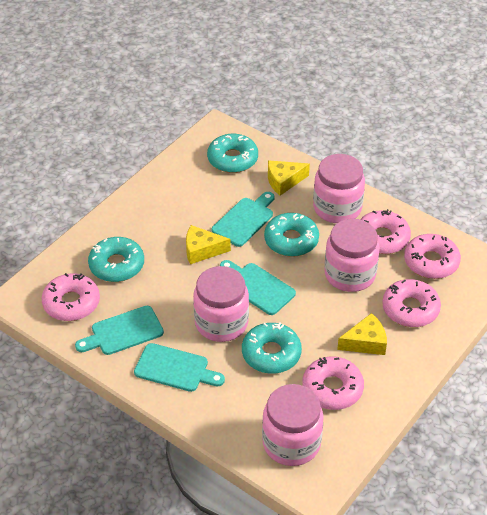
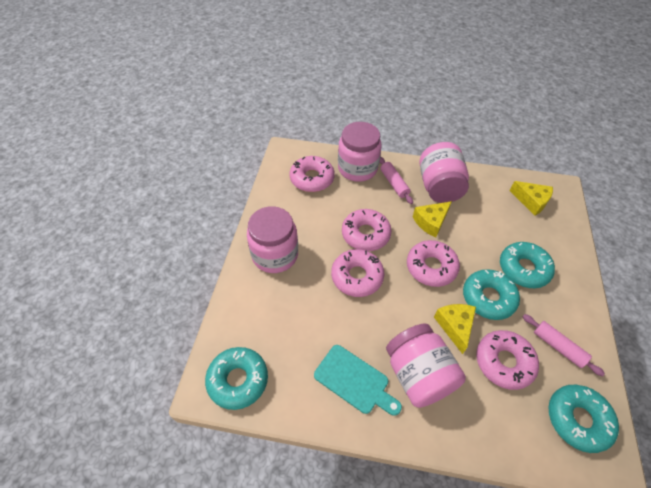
pink rolling pin: none = 0 -> [380,157,413,204] [522,314,605,376] = 2
turquoise cutting board: [75,306,164,355] [134,343,225,392] [212,192,275,247] [220,260,296,315] = 4 -> [314,345,402,416] = 1

